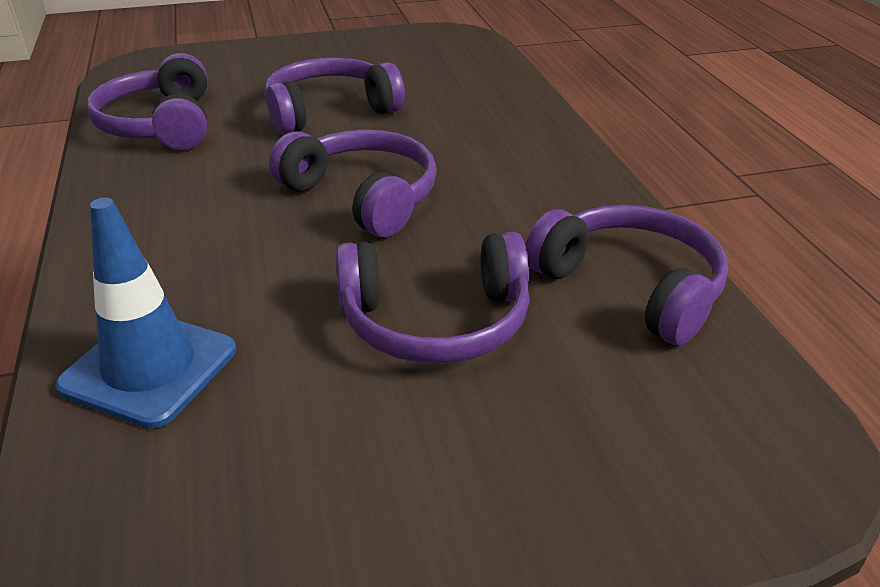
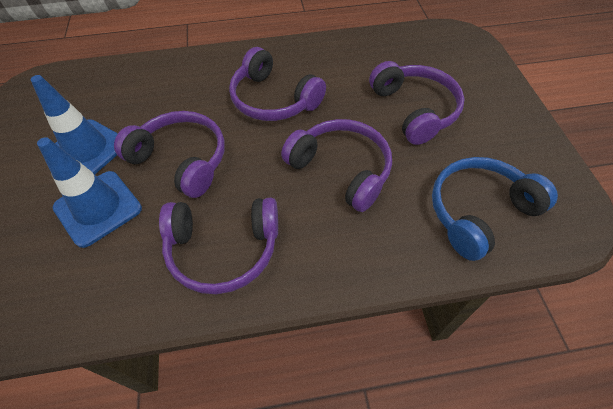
blue headphones: none = 0 -> [432,157,558,261] = 1
blue traffic cone: [55,198,236,429] = 1 -> [31,75,118,174] [37,137,142,248] = 2

